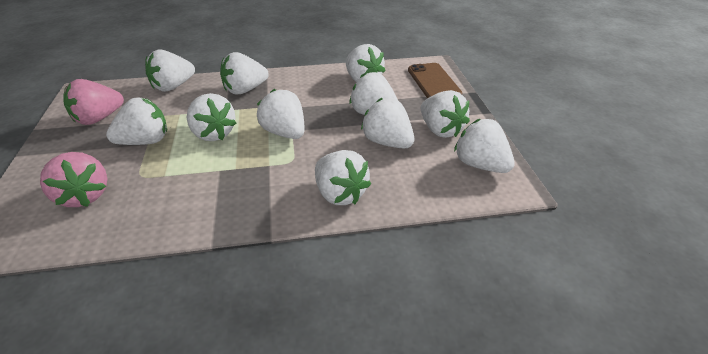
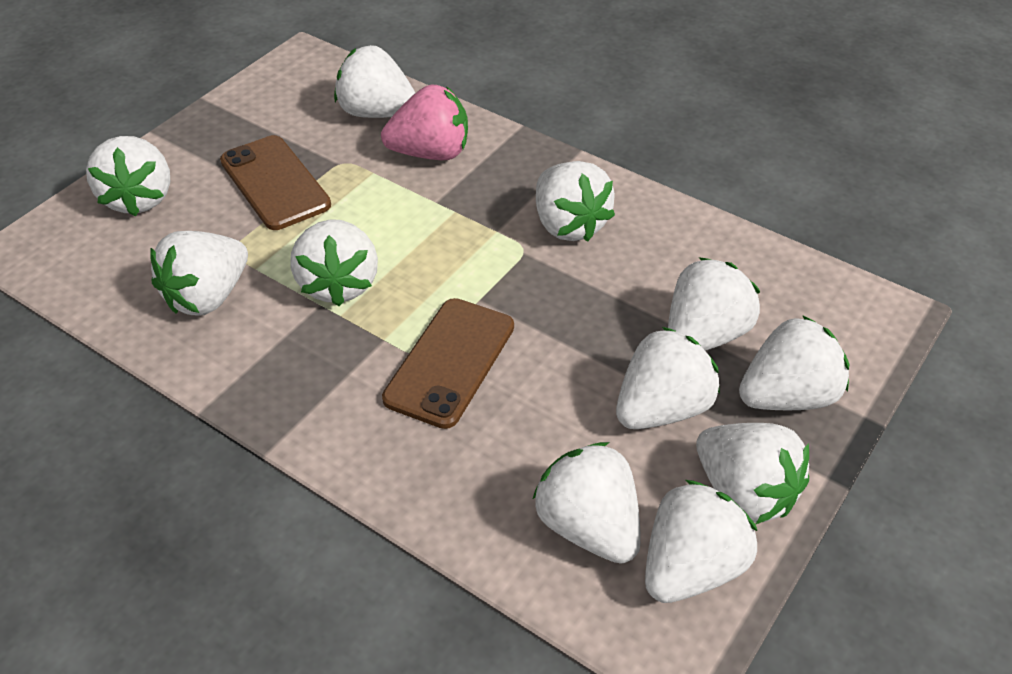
brown phone: [408,63,462,99] = 1 -> [220,135,331,230] [382,298,514,429] = 2
pink strawberry: [40,152,107,207] [64,79,124,125] = 2 -> [381,85,468,160] = 1

